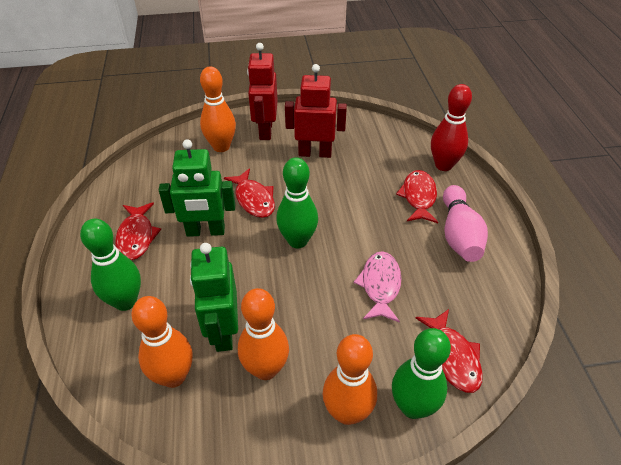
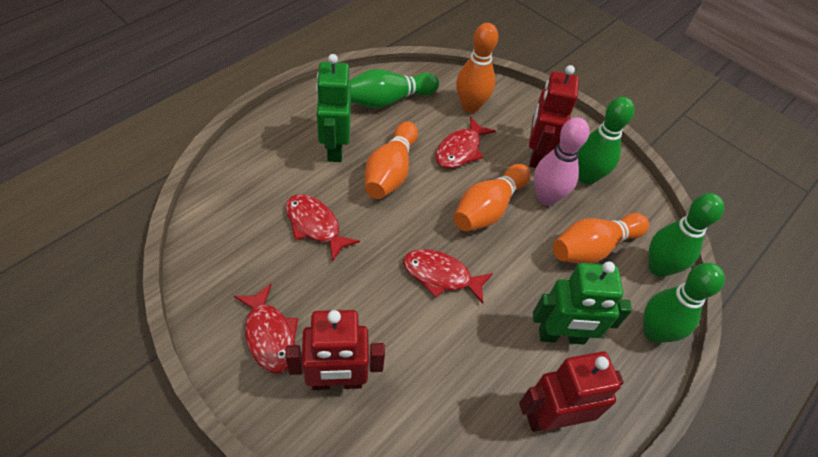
green bowling pin: [80,218,141,311] [276,157,318,248] [392,328,451,419] = 3 -> [349,69,439,109] [578,97,634,185] [643,263,725,343] [648,193,724,277] = 4
pink fish: [354,251,402,323] = 1 -> none = 0
red bowling pin: [431,84,472,171] = 1 -> none = 0
red robot: [247,43,278,140] [285,64,347,158] = 2 -> [285,310,385,390] [519,351,624,432] [529,65,579,168] = 3

